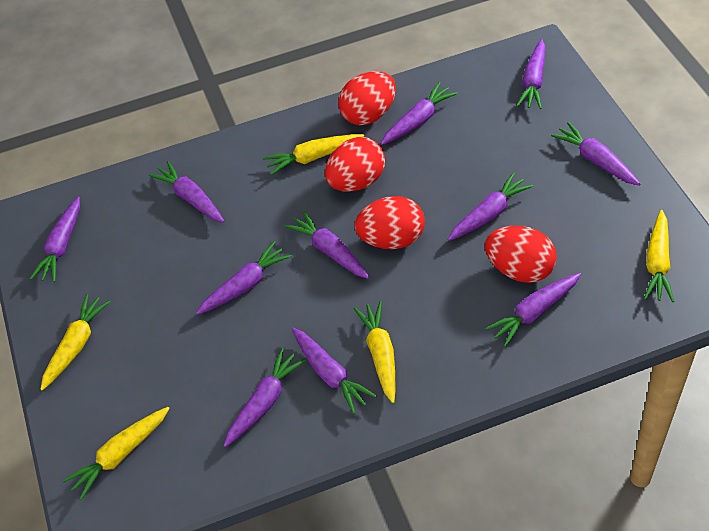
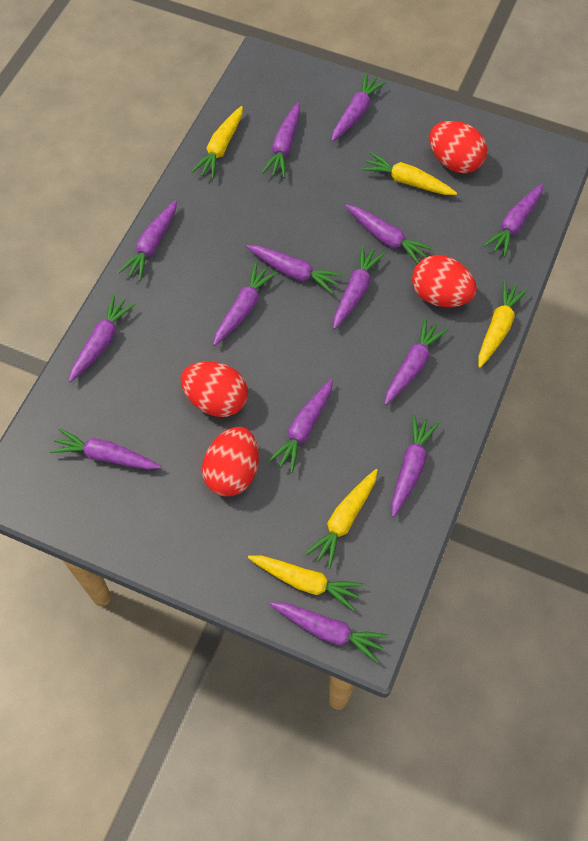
purple carrot: [30,197,80,282] [149,161,224,222] [196,241,292,315] [224,348,306,447] [285,211,369,279] [292,328,377,414] [381,82,458,145] [447,172,533,241] [485,273,581,347] [516,39,546,109] [551,122,640,186] = 11 -> [50,428,161,470] [69,294,136,382] [118,200,177,281] [213,262,278,346] [246,245,343,294] [262,103,300,178] [268,379,333,473] [270,602,388,663] [331,73,386,142] [333,245,385,330] [345,205,434,264] [384,318,448,405] [391,415,439,517] [483,184,543,258] = 14

